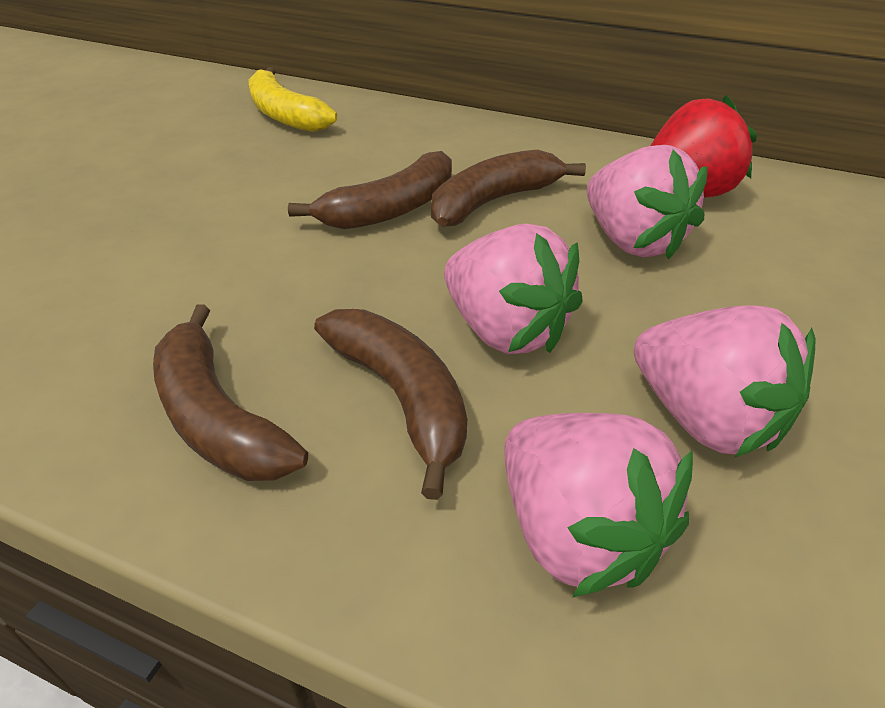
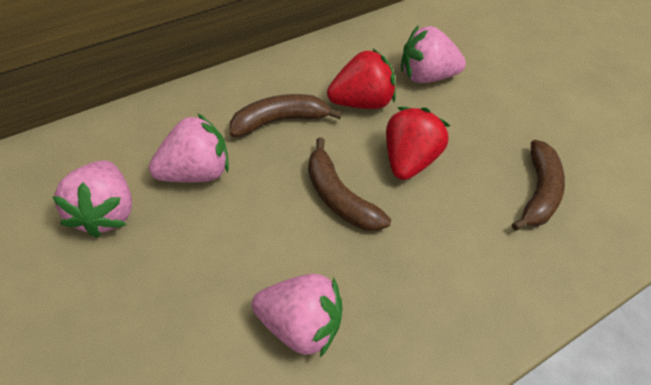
brown banana: [153,304,308,481] [288,151,452,229] [314,309,467,500] [431,150,586,227] = 4 -> [230,94,342,137] [308,138,391,231] [512,140,565,231] = 3
red strawberry: [651,95,757,198] = 1 -> [327,49,396,109] [386,107,450,180] = 2
yellow banana: [248,67,337,132] = 1 -> none = 0

